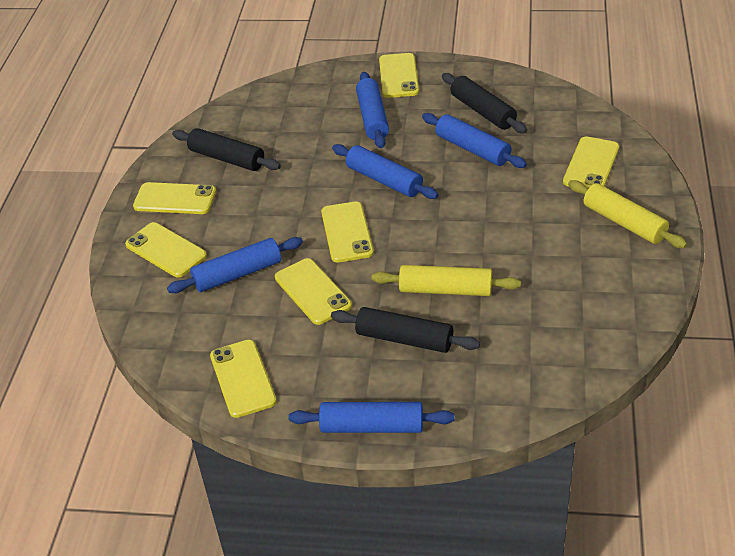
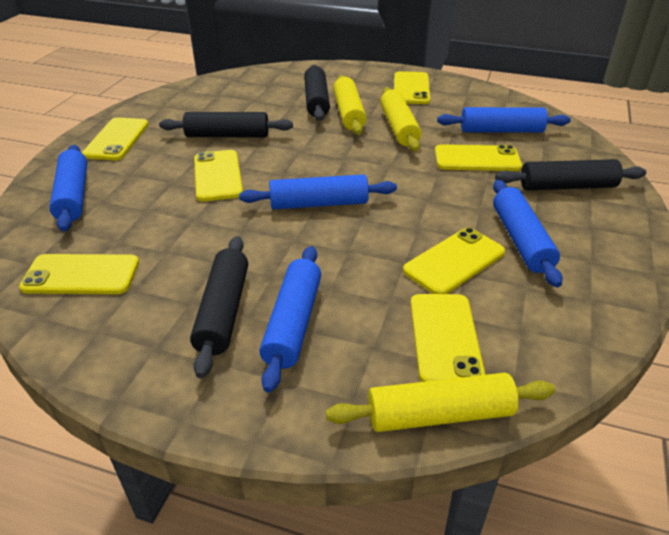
black rolling pin: [172,128,281,171] [331,307,480,353] [442,73,527,133] = 3 -> [159,112,293,137] [190,236,248,378] [304,65,330,121] [495,159,646,190] = 4
yellow rolling pin: [372,265,521,296] [568,180,687,248] = 2 -> [326,373,555,432] [333,75,367,135] [380,87,421,151] = 3

